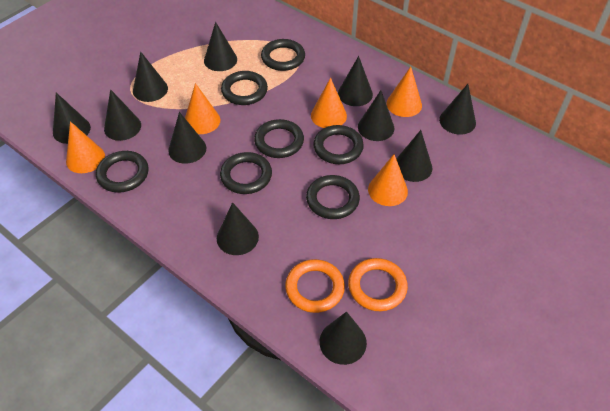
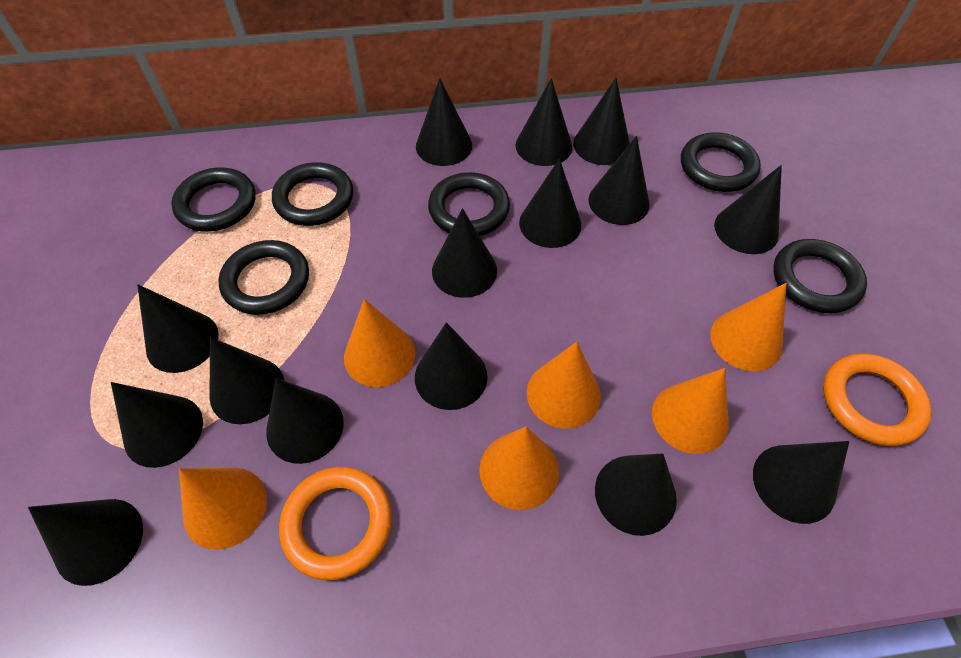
black cone: [53,93,91,144] [104,89,141,141] [133,52,168,102] [168,112,206,164] [204,22,237,71] [217,202,259,255] [320,312,367,365] [338,56,373,106] [358,90,394,141] [396,130,432,182] [439,84,476,135] = 11 -> [28,499,143,586] [111,382,203,468] [137,284,219,373] [209,337,284,424] [266,378,344,464] [415,322,488,410] [416,78,472,166] [432,208,497,298] [515,78,572,166] [519,159,582,248] [573,78,630,165] [588,136,650,225] [595,454,677,536] [714,165,782,254] [753,441,849,524] = 15
black ring: [96,151,149,193] [220,152,272,194] [221,71,268,105] [254,119,304,158] [261,39,305,71] [306,175,360,219] [313,125,364,164] = 7 -> [171,167,256,232] [218,240,309,315] [272,162,353,226] [428,172,510,236] [681,132,761,192] [773,239,867,313] = 6
orange cone: [66,121,105,173] [185,83,220,134] [311,78,347,128] [368,154,408,206] [386,67,422,117] = 5 -> [179,468,267,550] [344,299,416,387] [480,427,559,510] [527,342,601,429] [652,368,729,454] [710,283,787,372] = 6

